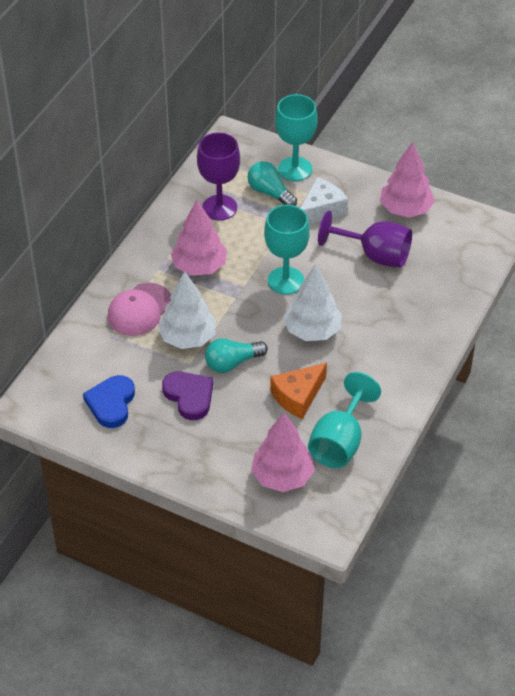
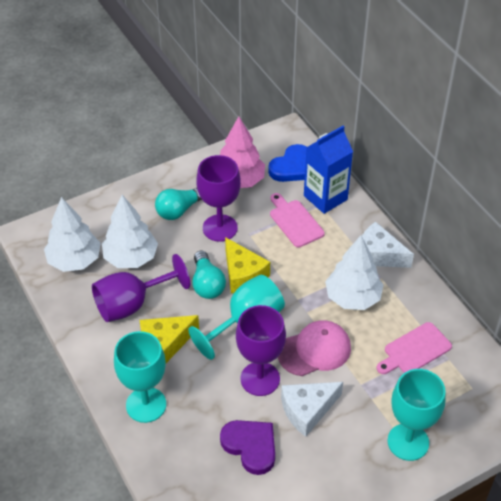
blue carton: none = 0 -> [304,126,353,214] = 1
orange cheese: [270,363,327,419] = 1 -> none = 0
pink cutting board: none = 0 -> [270,193,325,248] [377,322,452,374] = 2
pink tree: [171,200,227,276] [251,413,315,492] [380,142,435,218] = 3 -> [220,116,265,188] = 1
purple goblet: [197,132,240,220] [318,210,412,268] = 2 -> [92,254,190,322] [196,155,241,242] [236,305,286,396] = 3
white cheese: [300,177,348,224] = 1 -> [281,382,343,437] [362,222,414,268] = 2
white tree: [157,271,216,349] [283,264,342,341] = 2 -> [44,197,101,272] [102,195,158,268] [325,235,383,310] = 3
yellow cheese: none = 0 -> [139,315,199,363] [225,237,270,294] = 2

